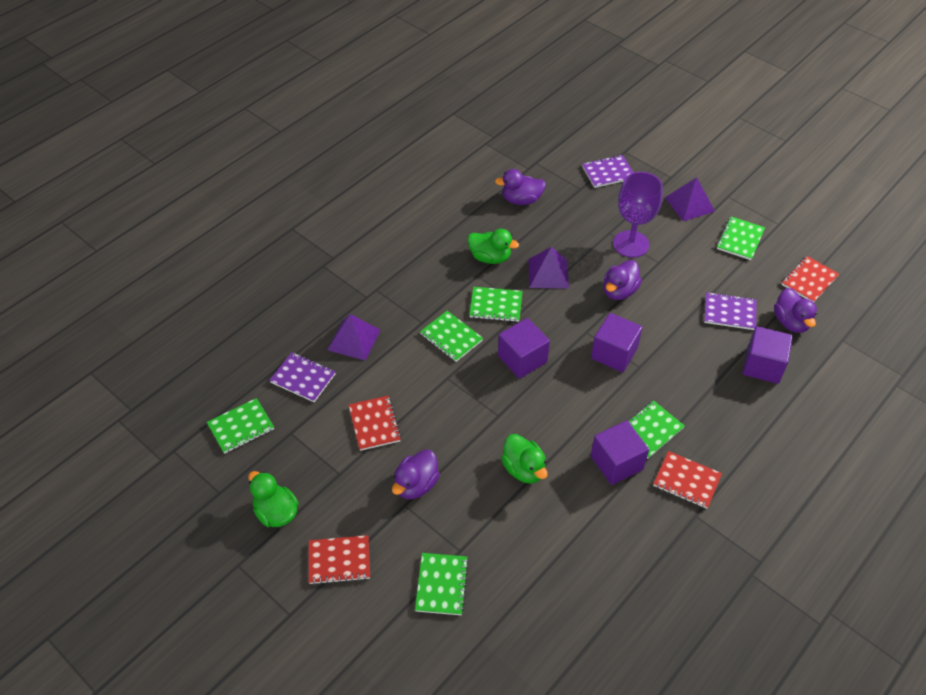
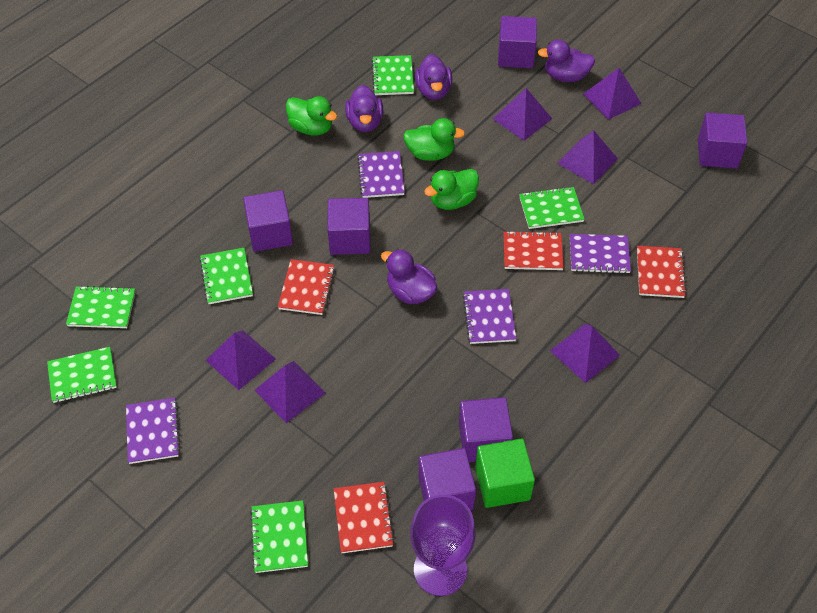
green cube: none = 0 -> [475,439,535,508] = 1
purple cube: [498,318,550,379] [591,313,643,372] [591,420,649,485] [742,326,793,384] = 4 -> [243,190,293,252] [327,198,370,255] [419,448,476,511] [459,397,513,462] [498,16,537,68] [698,113,747,168] = 6
purple notebook: [269,352,336,402] [582,155,634,188] [704,292,756,330] = 3 -> [126,398,180,464] [357,151,405,198] [463,289,516,344] [570,234,631,274] = 4
purple pyramid: [327,314,380,361] [529,247,569,289] [665,177,715,221] = 3 -> [206,330,276,390] [254,361,326,423] [493,88,552,141] [550,324,620,383] [557,131,618,184] [583,68,642,120] = 6

